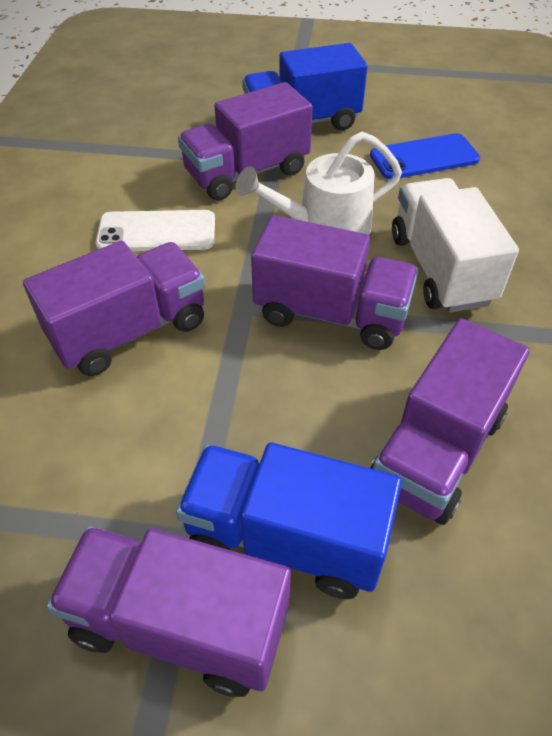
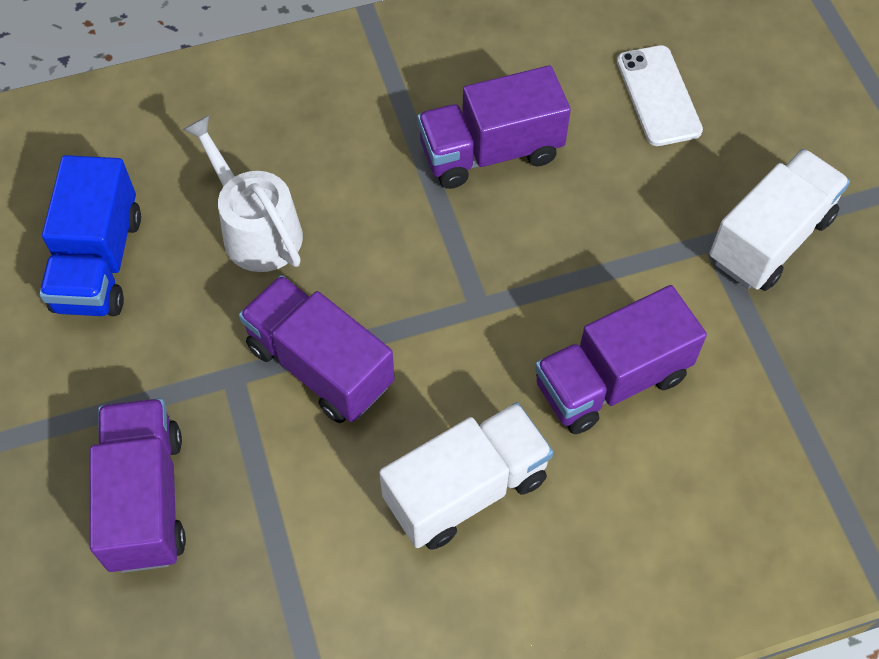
blue phone: [370,133,480,179] = 1 -> none = 0
blue truck: [176,443,402,599] [242,43,368,130] = 2 -> [39,155,141,316] = 1
purple truck: [23,241,205,376] [47,526,291,697] [178,82,313,201] [251,215,419,350] [369,318,530,525] = 5 -> [90,398,186,573] [239,275,395,423] [417,65,571,189] [535,285,707,434] = 4
white truck: [392,178,519,313] = 1 -> [379,402,553,550] [710,149,850,291] = 2

